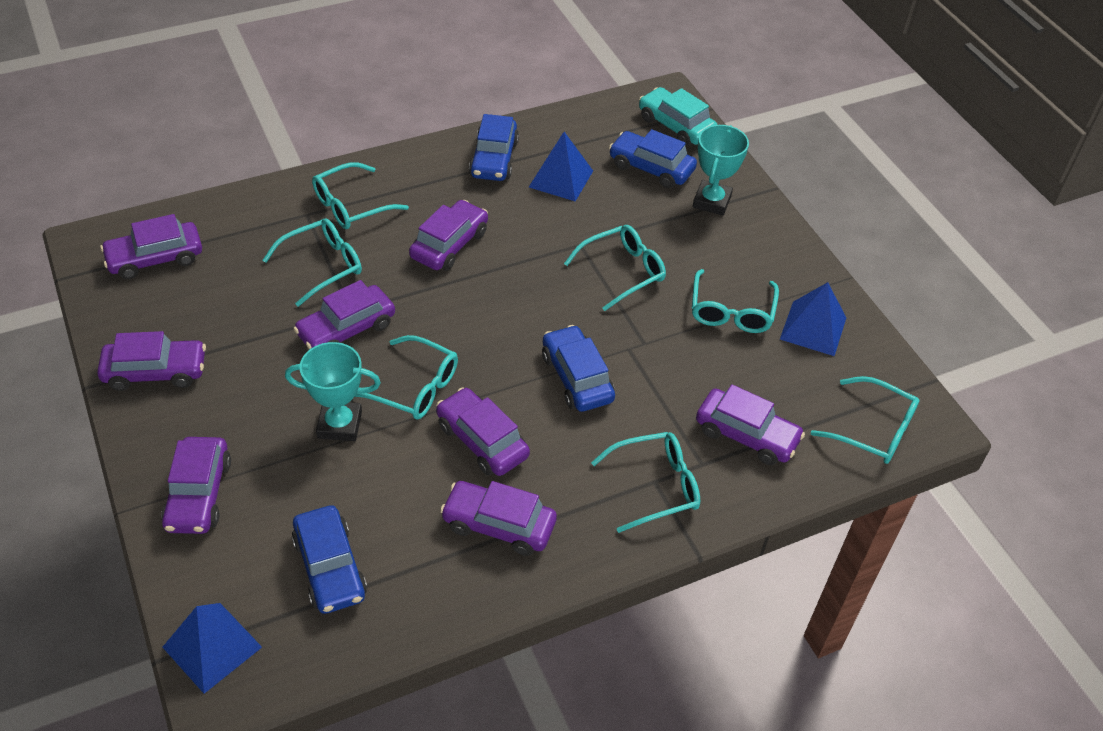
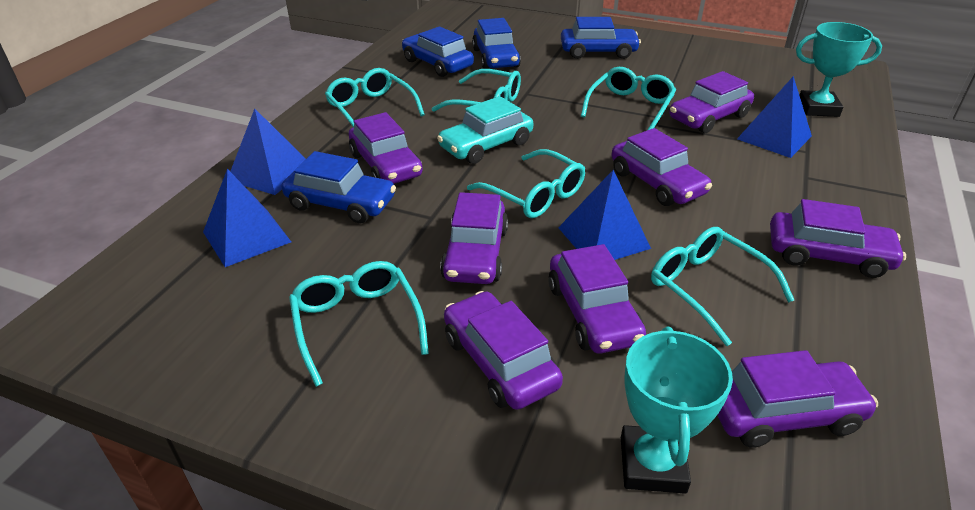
blue pyramid: [162,603,262,694] [529,132,593,201] [780,282,846,356] = 3 -> [203,169,291,267] [230,109,306,195] [558,170,651,260] [737,76,812,158] = 4
turquoise glasses: [262,219,362,307] [312,162,409,229] [354,335,458,419] [564,225,666,311] [591,432,700,533] [692,269,779,333] [811,376,920,464] = 7 -> [289,261,429,387] [325,68,425,127] [432,69,521,112] [467,149,585,218] [581,67,676,130] [651,227,794,346] = 6

